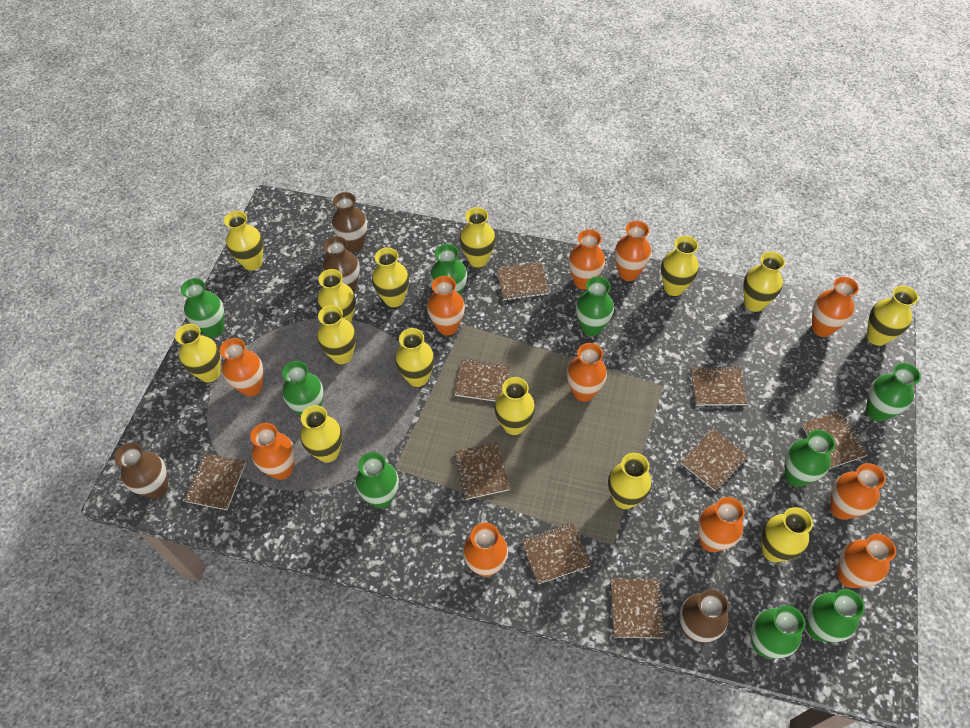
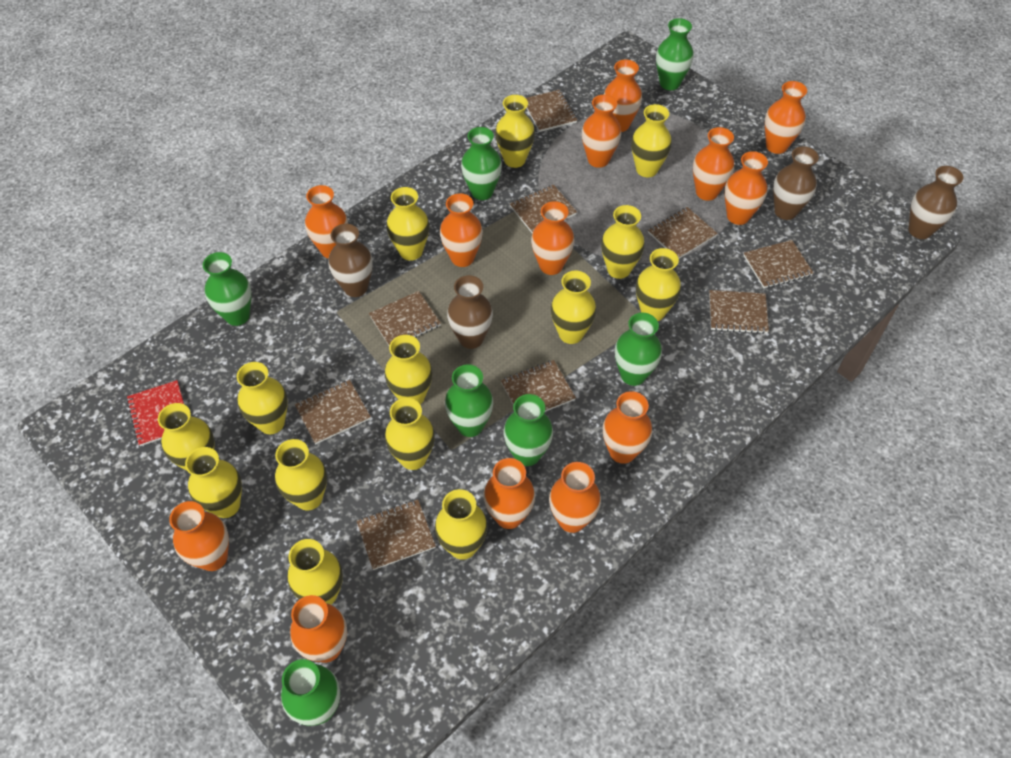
green vase: [181,278,224,338] [282,361,324,416] [356,452,399,508] [430,244,467,295] [576,276,614,336] [751,605,805,659] [785,430,835,487] [806,589,865,642] [866,363,921,422] = 9 -> [203,252,252,326] [281,659,340,726] [445,364,493,437] [461,127,502,200] [504,394,553,466] [615,313,662,386] [656,18,693,90] = 7
orange vase: [220,338,263,397] [250,423,295,480] [427,276,465,335] [463,522,508,577] [567,343,607,402] [568,229,605,290] [615,221,651,281] [697,497,745,552] [812,277,859,337] [830,463,886,520] [837,534,896,588] = 11 -> [169,501,229,571] [290,595,347,663] [305,185,348,259] [440,193,483,267] [483,458,535,529] [531,201,574,275] [549,462,601,533] [582,95,621,168] [602,391,652,464] [604,60,642,132] [693,127,734,201] [725,151,768,225] [765,81,807,154] = 13
red notebook: none = 0 -> [127,380,184,446] = 1

